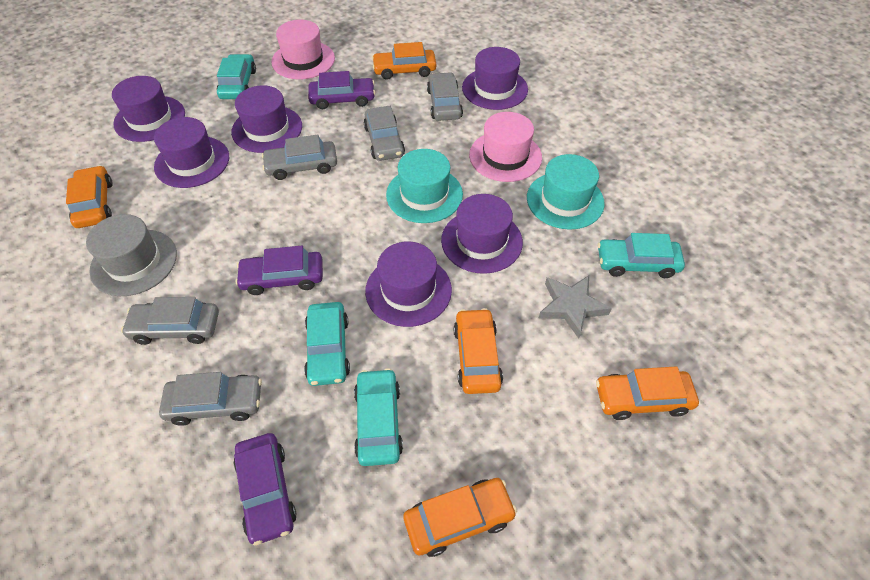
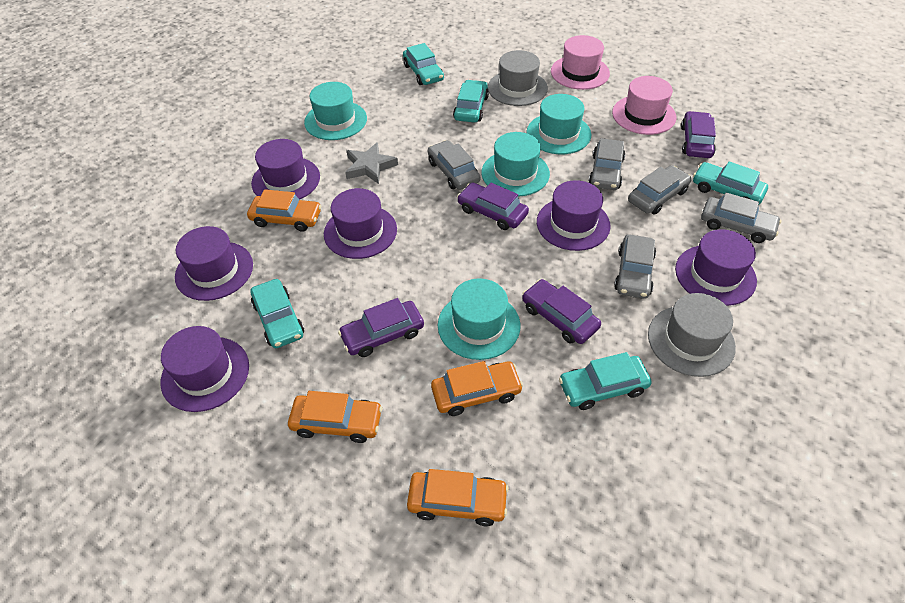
grey hat: [86,214,177,296] = 1 -> [488,50,548,106] [648,293,736,377] = 2
orange car: [66,165,112,228] [372,42,436,80] [403,478,517,557] [453,308,503,394] [596,366,699,420] = 5 -> [247,189,321,232] [288,391,382,443] [407,469,509,526] [431,361,523,416] = 4
purple car: [234,433,297,545] [235,246,323,295] [308,71,375,109] = 3 -> [338,298,424,357] [457,183,529,230] [522,279,601,344] [681,111,716,158] = 4
turquoise car: [217,54,256,99] [304,302,350,386] [354,368,403,466] [598,233,685,278] = 4 -> [250,279,304,348] [403,43,444,85] [453,80,489,123] [559,352,652,410] [693,161,768,204] = 5
turquoise hat: [386,149,463,223] [527,154,605,230] = 2 -> [304,82,367,140] [438,278,520,360] [481,132,550,197] [526,94,591,154] = 4

